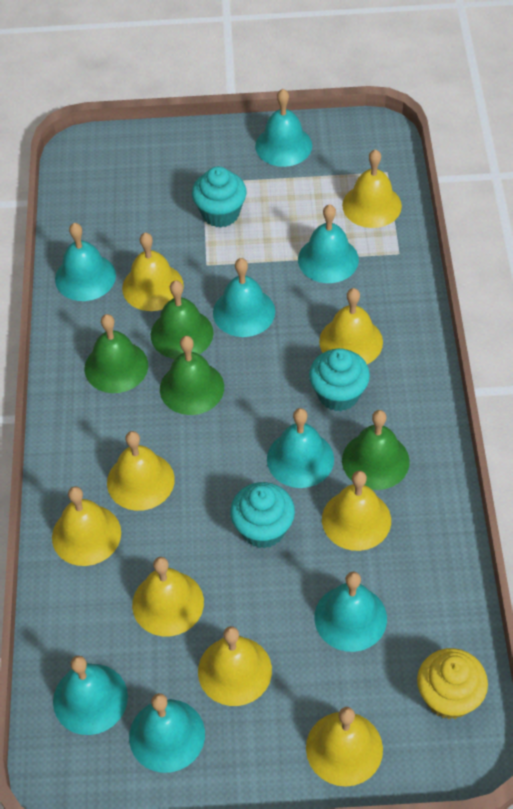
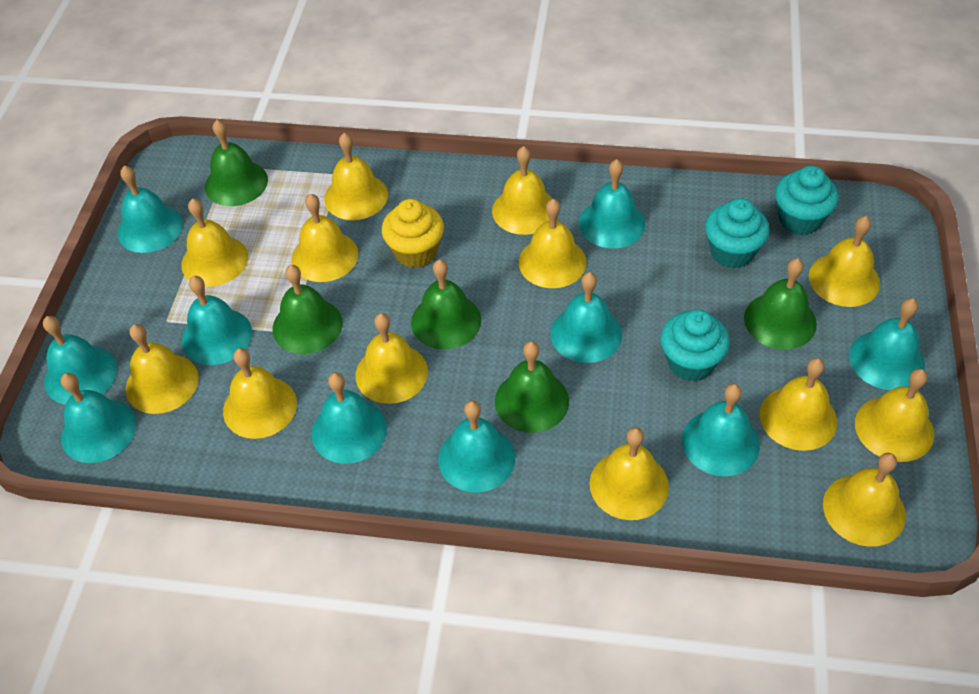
green bell: [85,314,148,393] [151,280,214,359] [160,336,224,415] [342,410,410,490] = 4 -> [205,120,268,206] [273,265,343,354] [411,259,481,349] [495,341,569,433] [744,258,817,350] = 5
turquoise bell: [53,656,128,735] [55,223,116,301] [129,693,205,773] [213,258,275,337] [255,89,312,167] [267,408,334,488] [298,204,359,283] [314,572,387,652] = 8 -> [43,316,117,405] [61,373,136,463] [117,166,183,253] [182,276,252,365] [312,373,387,464] [438,401,515,493] [550,272,622,363] [579,159,645,249] [682,384,760,476] [849,298,925,390] = 10
yellow bell: [52,486,121,566] [107,431,175,511] [122,233,184,311] [132,557,204,637] [198,626,272,706] [306,707,383,786] [319,288,383,364] [322,471,391,551] [342,149,402,228] = 9 -> [126,324,199,414] [181,198,248,287] [223,348,297,439] [292,194,359,282] [324,133,388,220] [356,313,428,404] [492,146,553,235] [519,199,586,288] [590,427,669,520] [760,358,837,451] [809,216,880,307] [823,453,906,547] [855,369,934,462] = 13

